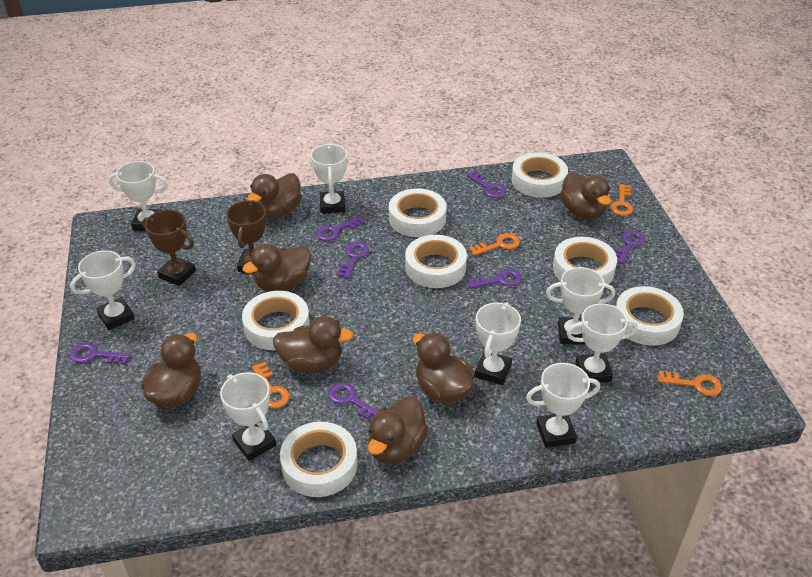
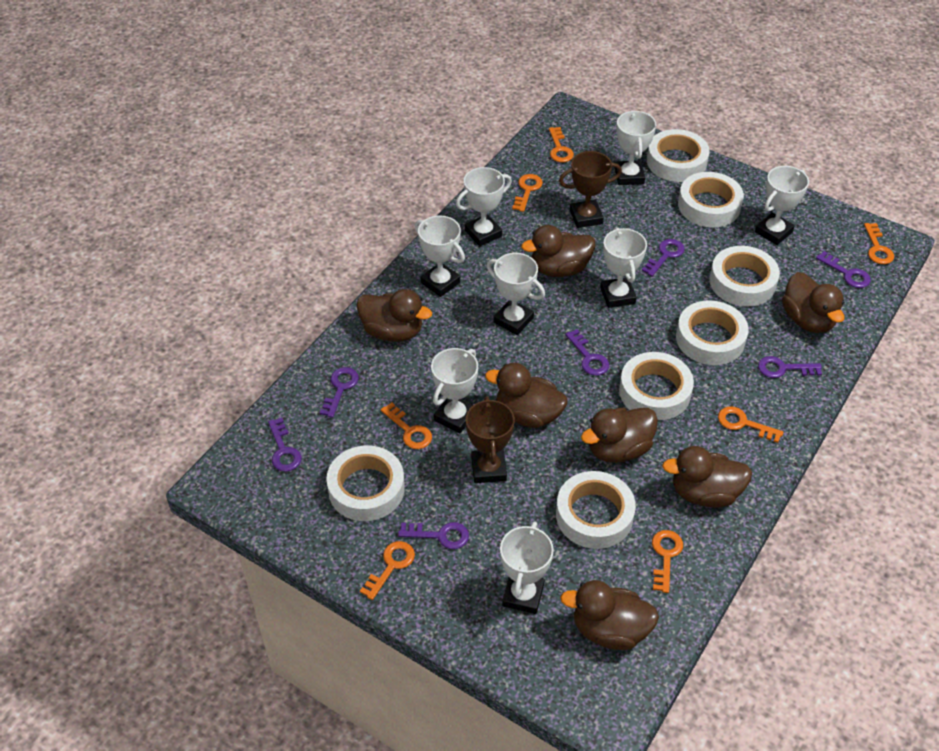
orange key: [252,362,290,408] [469,233,520,256] [610,184,633,216] [658,371,722,396] = 4 -> [360,541,415,600] [381,403,432,449] [512,174,543,212] [549,127,574,162] [652,530,683,593] [718,406,784,443] [864,223,894,264] = 7

